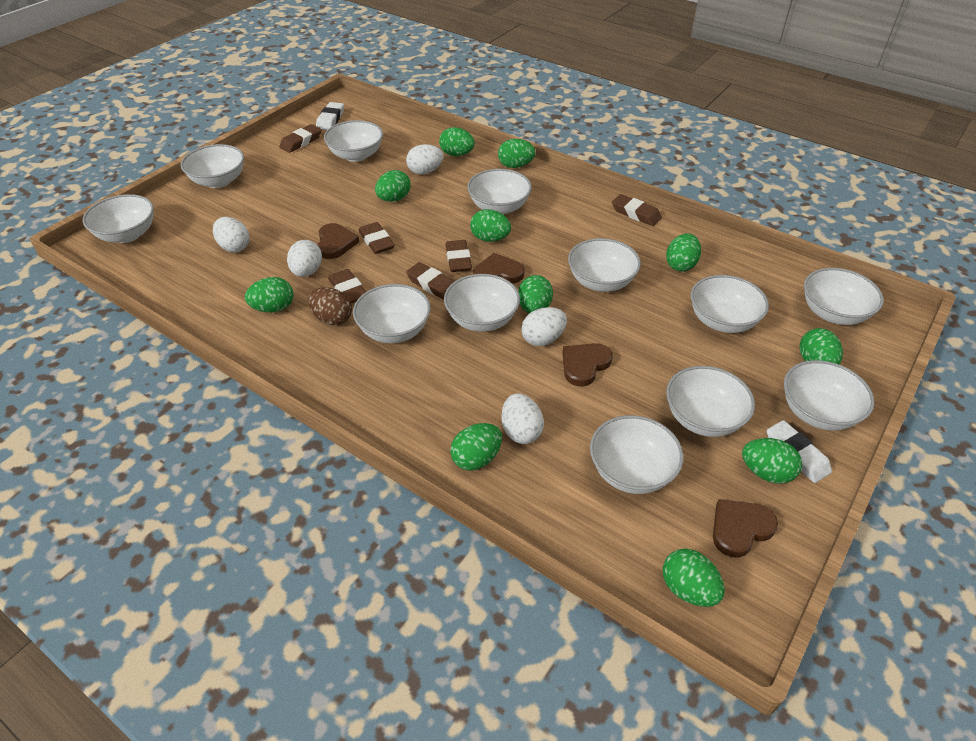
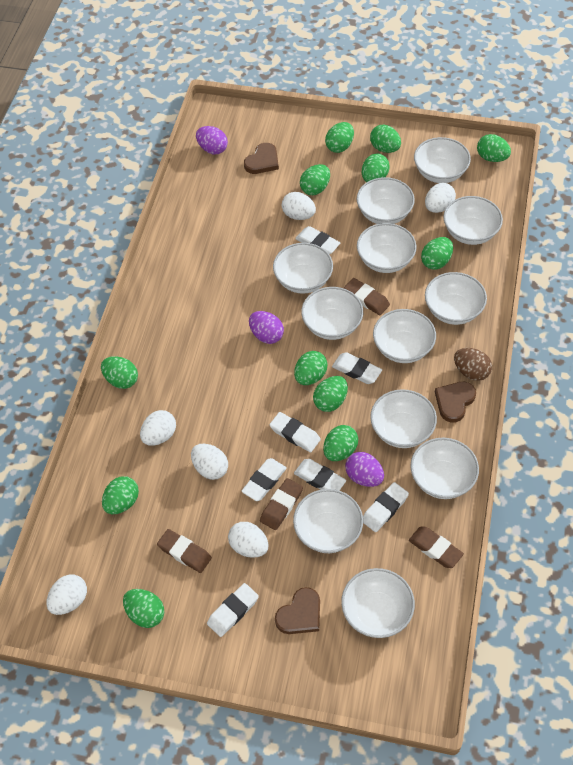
brown eraser: [279,124,322,153] [328,269,366,303] [358,222,395,254] [406,262,455,300] [445,240,472,272] [612,194,662,226] = 6 -> [157,529,212,573] [260,478,303,530] [344,278,390,315] [409,526,464,568] = 4
brown heart: [318,223,359,259] [473,253,524,283] [563,343,613,386] [713,499,778,558] = 4 -> [244,143,279,174] [275,587,320,634] [435,382,476,423] = 3
green egg: [245,277,293,312] [375,170,410,202] [439,127,475,156] [450,423,502,471] [470,209,511,242] [498,139,536,168] [518,275,553,314] [663,549,725,607] [666,233,701,272] [742,438,802,484] [800,328,843,365] = 11 -> [101,356,138,389] [102,476,139,514] [123,589,164,628] [294,351,328,385] [300,164,330,195] [313,376,348,412] [323,425,358,461] [325,122,354,153] [362,154,390,182] [370,125,401,153] [421,237,453,270] [477,134,511,162] = 12
purple egg: none = 0 -> [196,126,228,154] [249,311,284,344] [345,452,384,487] = 3
white egg: [213,217,250,252] [287,240,322,277] [406,144,444,174] [501,393,544,444] [521,307,567,346] = 5 -> [46,574,87,615] [140,410,176,446] [191,444,228,480] [228,522,269,558] [282,192,316,220] [425,183,456,213] = 6
white eraser: [316,102,344,130] [767,420,832,483] = 2 -> [207,583,259,637] [241,458,287,501] [270,412,321,452] [294,459,346,491] [295,226,340,254] [332,352,382,384] [363,482,409,532] = 7

